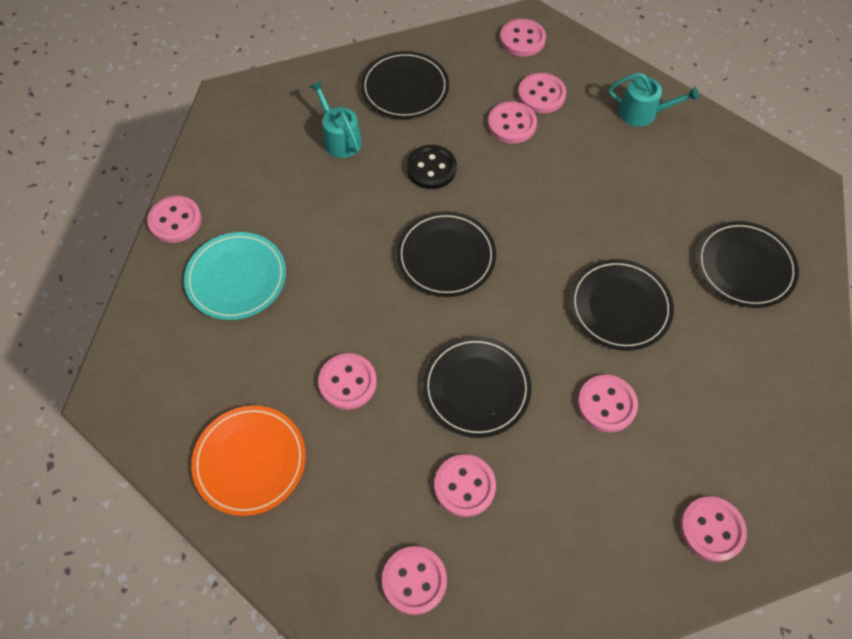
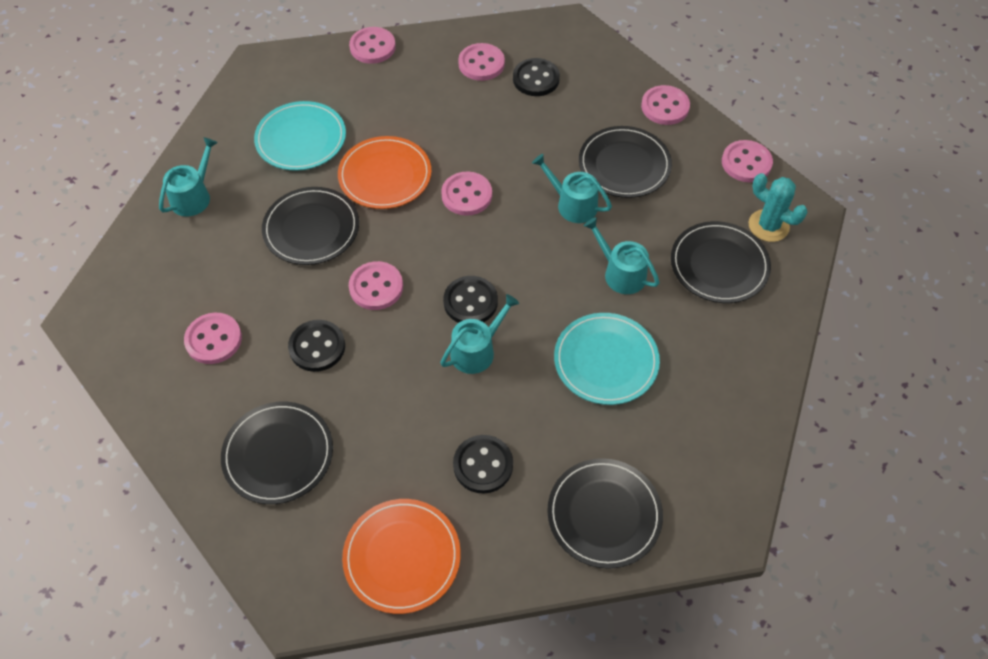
black button: [406,145,457,189] = 1 -> [288,320,345,372] [443,276,498,323] [453,435,513,493] [513,58,560,96] = 4
orange plate: [191,405,306,516] = 1 -> [338,136,432,209] [342,499,461,614] = 2
pink button: [147,196,202,243] [318,353,377,410] [382,546,447,615] [434,454,496,517] [488,101,537,144] [500,19,546,56] [518,73,566,113] [578,375,638,432] [680,496,747,562] = 9 -> [184,313,242,364] [349,27,396,64] [349,261,403,310] [441,172,492,216] [458,43,505,81] [641,85,690,125] [722,140,773,182] = 7
turquoise cactus: none = 0 -> [749,173,807,242] = 1
turquoise plate: [184,232,286,320] = 1 -> [254,101,346,171] [554,313,660,405] = 2
turquoise watering can: [309,81,362,158] [609,73,699,127] = 2 -> [159,137,218,217] [440,294,519,374] [532,154,612,223] [584,217,659,294] = 4

